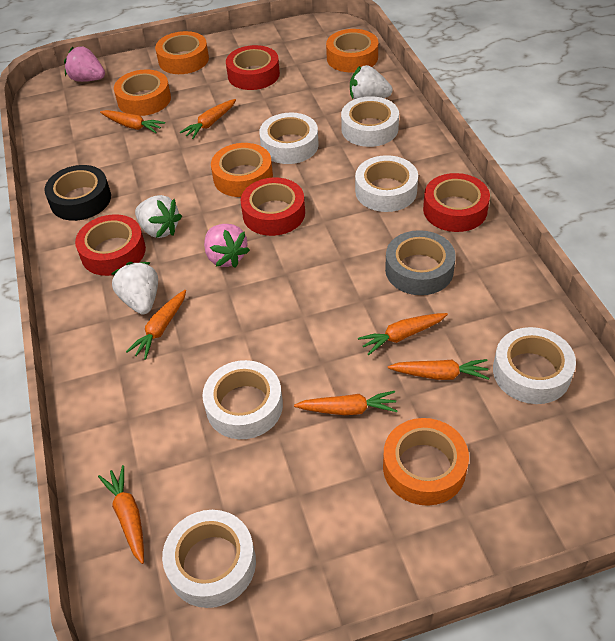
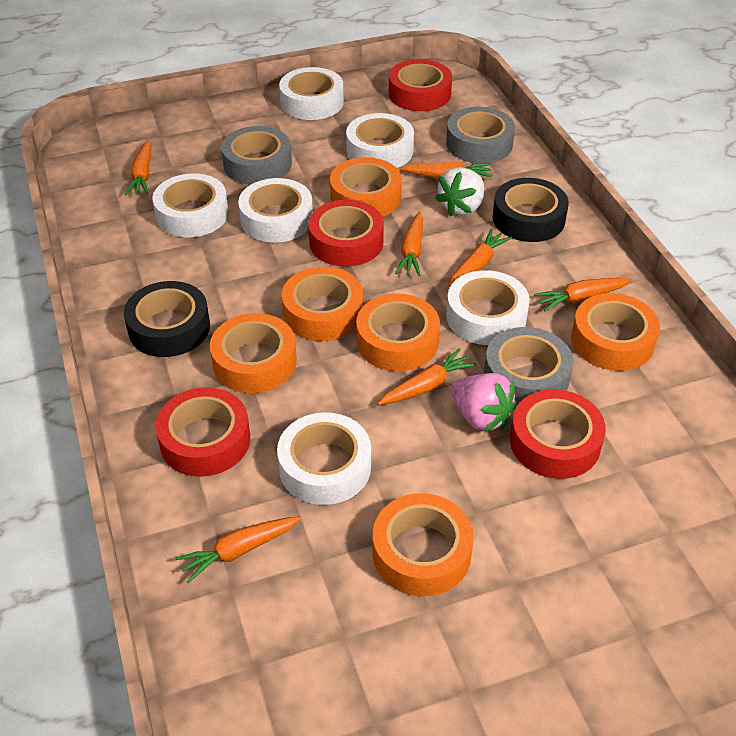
black tape: [44,165,111,221] = 1 -> [124,281,210,357] [492,178,569,242] = 2
grey tape: [385,230,456,295] = 1 -> [221,126,292,185] [446,107,515,163] [484,327,573,407] = 3
orange tape: [114,69,171,116] [155,31,209,74] [211,143,273,197] [326,29,378,73] [383,418,469,506] = 5 -> [210,313,297,393] [282,267,363,341] [330,157,402,217] [356,294,440,371] [373,493,474,596] [571,293,660,371] = 6
pink strawberry: [64,46,105,82] [204,224,250,268] = 2 -> [451,373,517,433] = 1
white strawberry: [112,262,158,314] [135,195,182,238] [350,65,393,99] = 3 -> [435,167,484,216] = 1

